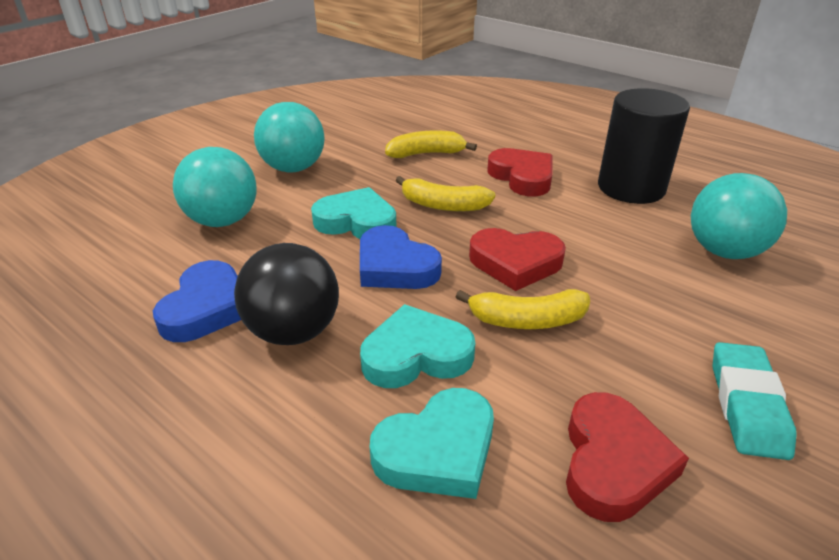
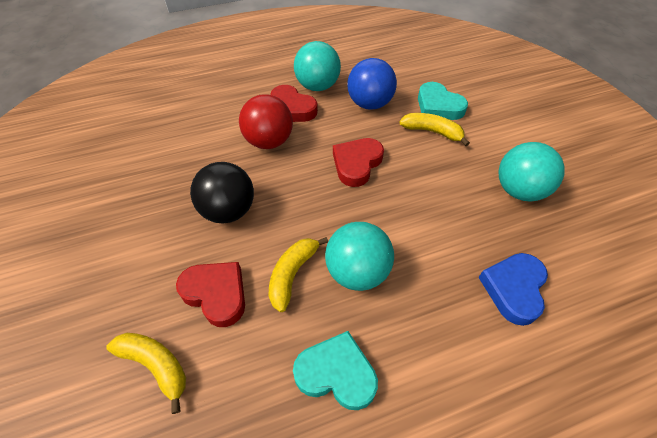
black cylinder: [598,88,690,204] = 1 -> none = 0
blue ball: none = 0 -> [347,58,397,110] = 1
blue heart: [153,260,241,342] [360,225,442,289] = 2 -> [478,253,548,326] = 1
red ball: none = 0 -> [239,94,293,149] = 1
turquoise eraser: [713,342,796,460] = 1 -> none = 0
turquoise heart: [311,187,396,239] [360,304,475,388] [370,388,494,499] = 3 -> [293,331,378,410] [418,82,468,120] = 2

